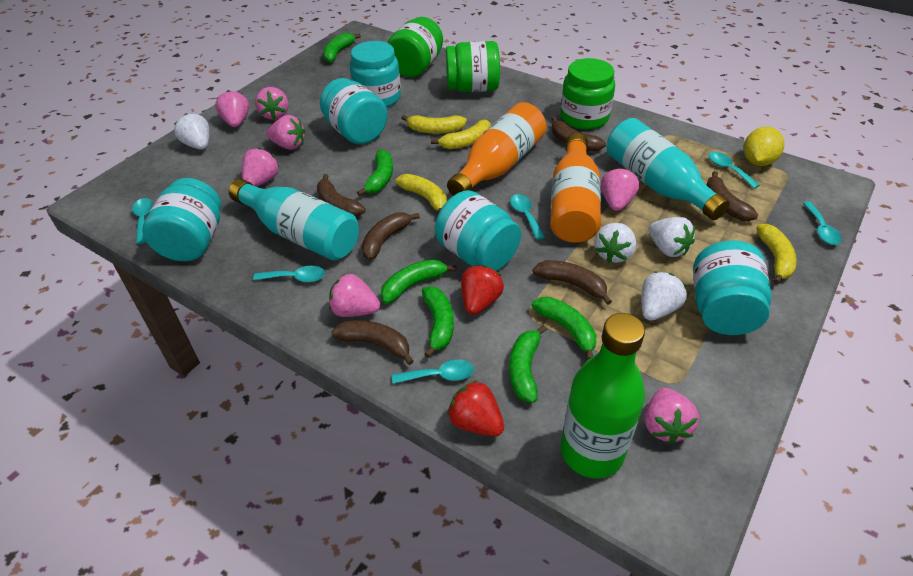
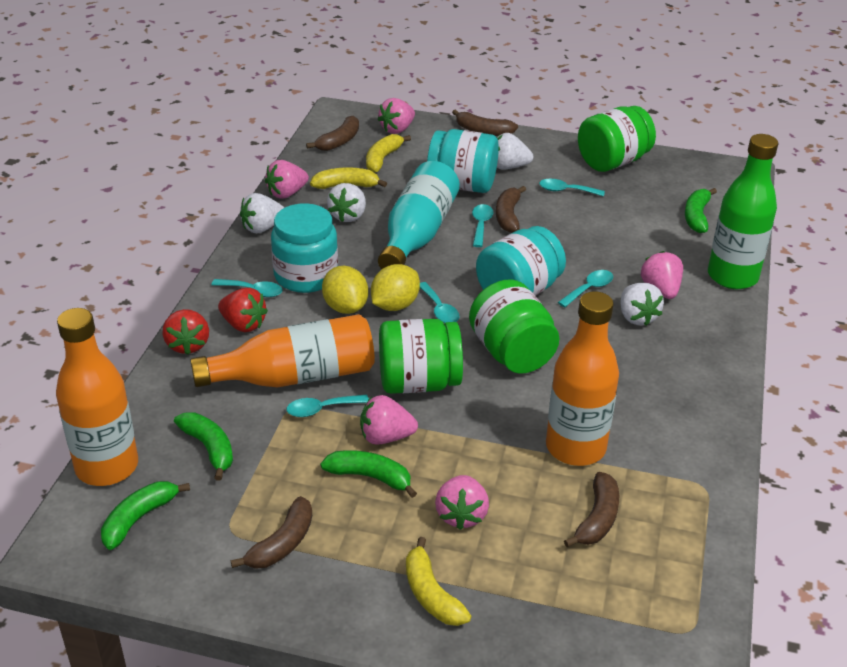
brown banana: [317,174,365,217] [331,320,414,365] [362,212,420,260] [533,260,612,305] [552,117,606,152] [707,171,758,221] = 6 -> [231,496,312,569] [306,116,359,151] [452,109,518,136] [496,186,526,233] [564,472,619,547] = 5
green banana: [323,33,361,63] [357,149,393,196] [381,259,456,304] [422,286,454,358] [509,325,547,403] [531,297,596,360] = 6 -> [101,481,190,550] [174,412,233,481] [321,450,417,498] [685,188,717,233] = 4
orange bottle: [447,102,546,196] [550,133,601,243] = 2 -> [56,308,138,486] [190,314,375,387] [546,291,619,466] = 3
pink strawberry: [215,90,249,127] [242,148,279,187] [255,87,288,120] [266,115,305,150] [329,274,380,317] [601,168,639,211] [645,388,699,444] = 7 -> [265,160,309,199] [360,395,418,445] [377,98,415,134] [435,475,489,530] [641,251,683,299] = 5
turquoise bottle: [229,179,359,260] [607,118,730,220] = 2 -> [378,161,460,269] = 1
turquoise jar: [142,178,221,261] [320,78,388,144] [350,41,401,107] [435,190,521,271] [693,240,772,335] = 5 -> [271,203,338,293] [427,129,499,193] [476,226,566,296] = 3
yellow banana: [395,174,447,214] [401,115,467,134] [431,120,491,149] [756,224,797,284] = 4 -> [310,167,387,189] [366,134,411,173] [406,537,471,626] = 3
yellow lemon: [744,126,784,166] = 1 -> [322,266,368,314] [371,264,420,311] = 2

